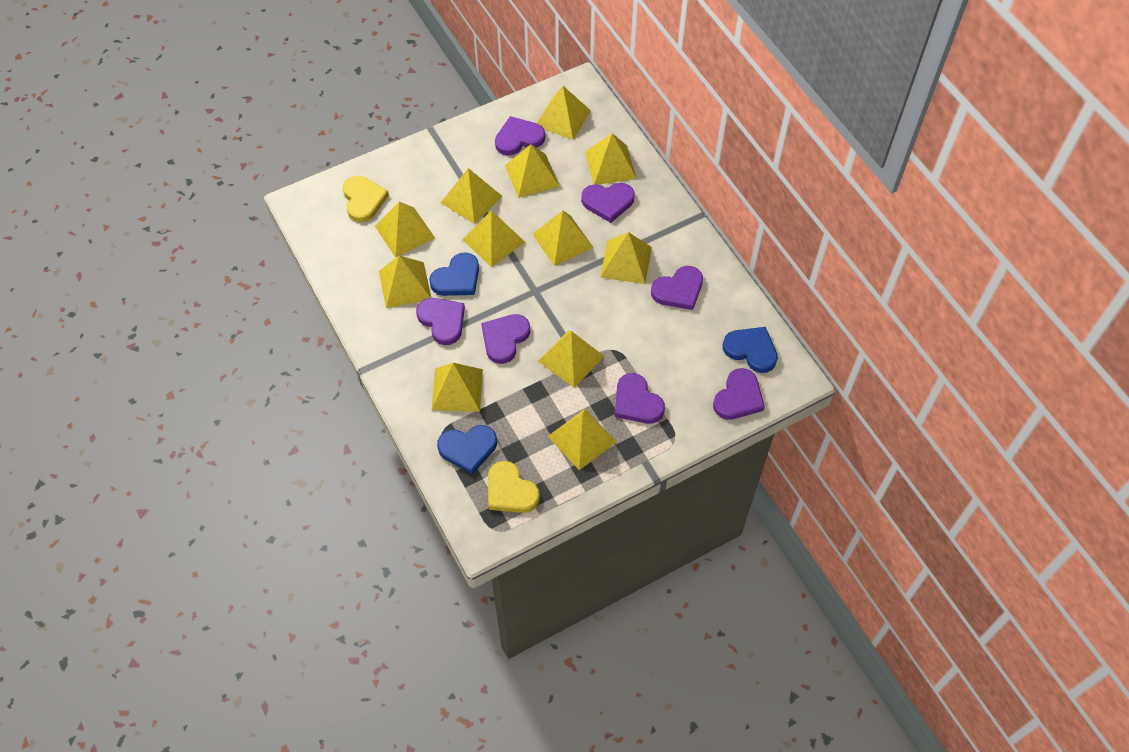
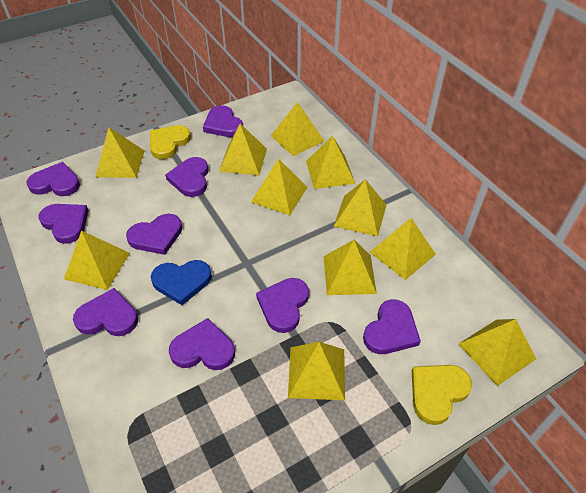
blue heart: [429,252,479,296] [437,425,497,474] [723,327,778,373] = 3 -> [151,260,212,305] = 1
purple heart: [416,298,465,345] [481,314,530,364] [495,116,545,156] [581,183,635,223] [615,373,665,424] [651,266,703,310] [713,368,765,420] = 7 -> [26,162,80,196] [38,204,89,244] [73,288,138,336] [126,214,182,255] [165,157,209,197] [169,318,235,370] [203,105,243,137] [256,278,309,333] [363,299,421,354] = 9
yellow pyramid: [375,202,435,257] [379,256,431,308] [432,363,483,411] [441,168,502,224] [462,210,525,267] [505,144,560,198] [533,210,594,266] [537,86,591,140] [538,330,604,388] [548,409,617,470] [585,133,637,185] [600,232,652,284] = 12 -> [64,231,130,290] [95,127,145,178] [219,124,267,176] [251,158,308,215] [271,102,324,156] [288,342,345,400] [306,136,355,189] [324,240,377,295] [334,179,387,236] [370,218,436,280] [459,319,536,386] = 11

